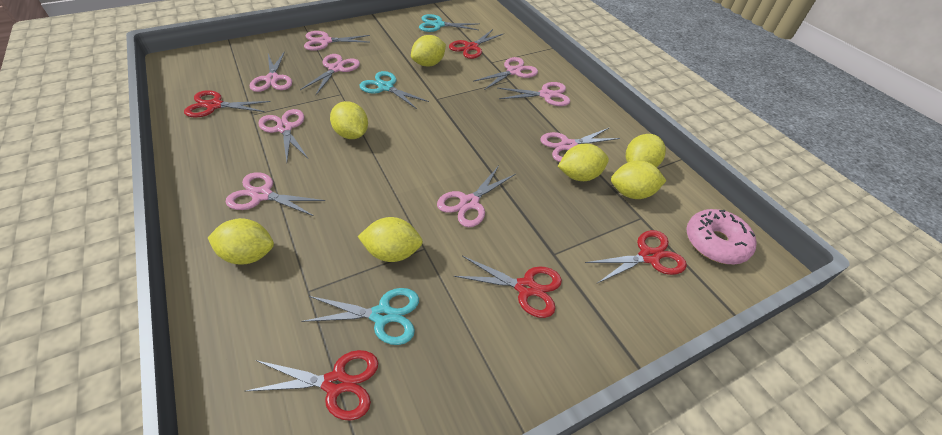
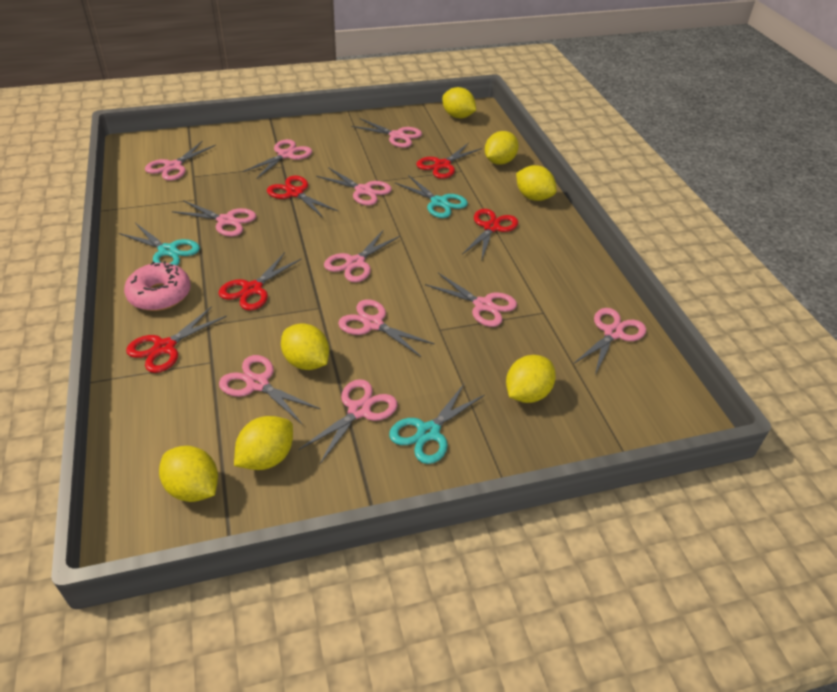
pink scissors: [225,172,325,216] [250,51,292,92] [258,109,308,162] [300,54,360,95] [304,31,370,51] [437,166,516,227] [474,57,538,90] [498,82,570,106] [541,128,620,162] = 9 -> [145,141,216,181] [172,200,256,237] [219,355,320,424] [243,139,312,179] [299,379,397,464] [316,167,392,205] [324,229,400,282] [338,299,435,357] [351,118,422,148] [425,273,517,327] [573,308,646,375] = 11

